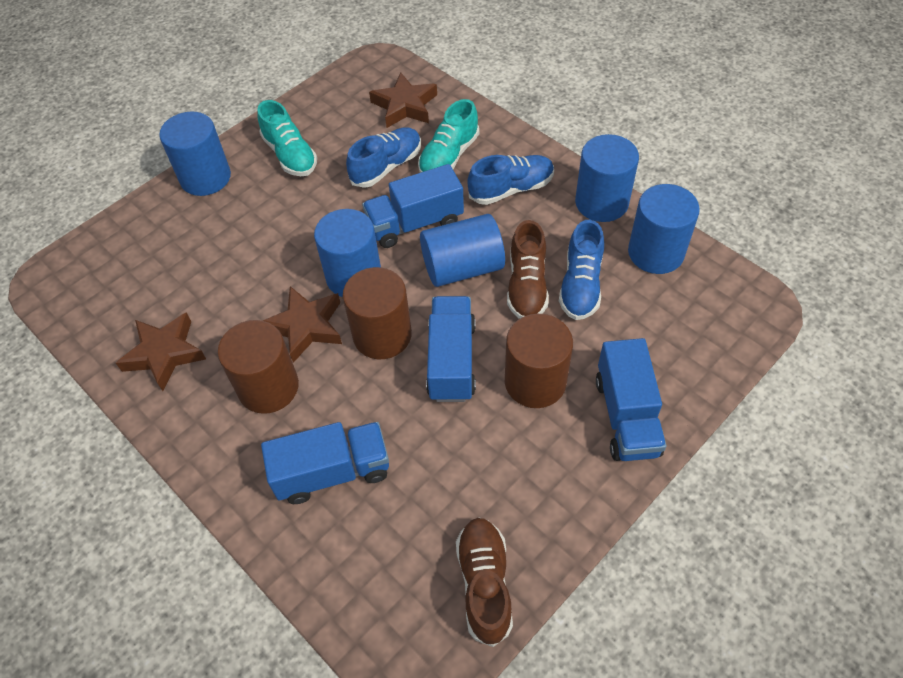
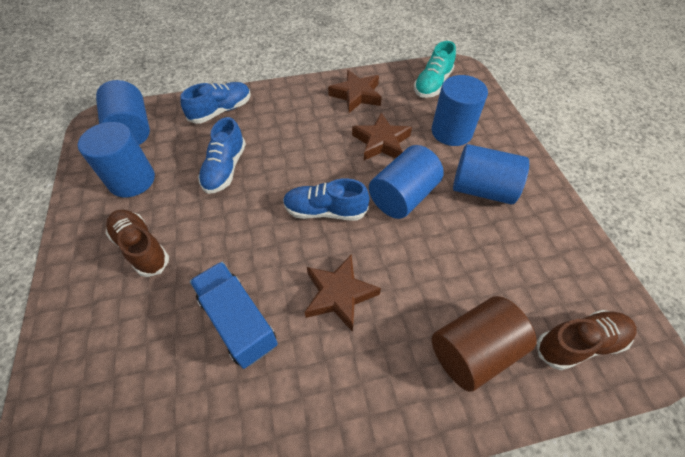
blue truck: [261,422,389,504] [362,164,464,248] [426,296,476,402] [596,338,667,461] = 4 -> [190,262,278,369] = 1
brown cylinder: [218,320,299,414] [343,267,412,359] [505,314,573,408] = 3 -> [432,296,537,392] = 1
turquoise shoe: [257,100,317,176] [418,99,479,173] = 2 -> [414,41,456,98] = 1

